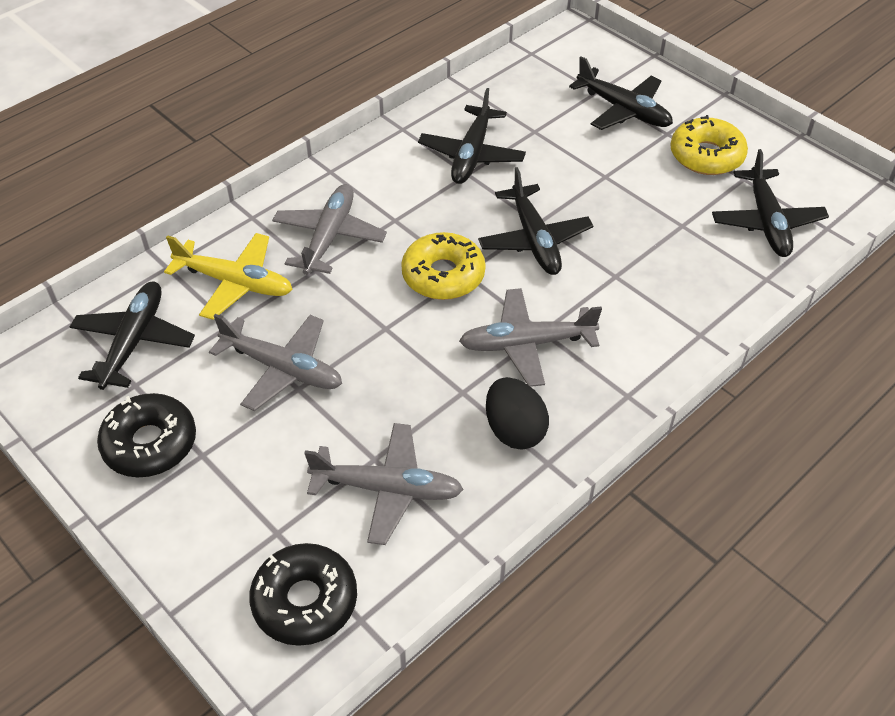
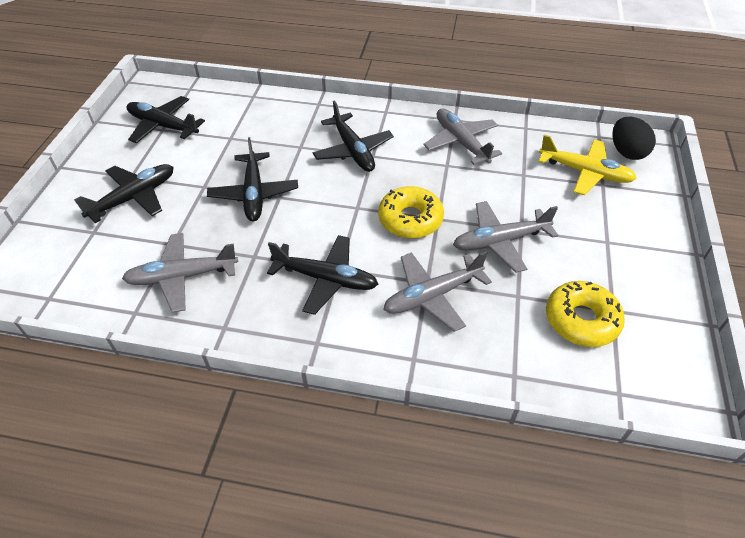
black donut: [97,393,196,477] [249,543,357,646] = 2 -> none = 0

